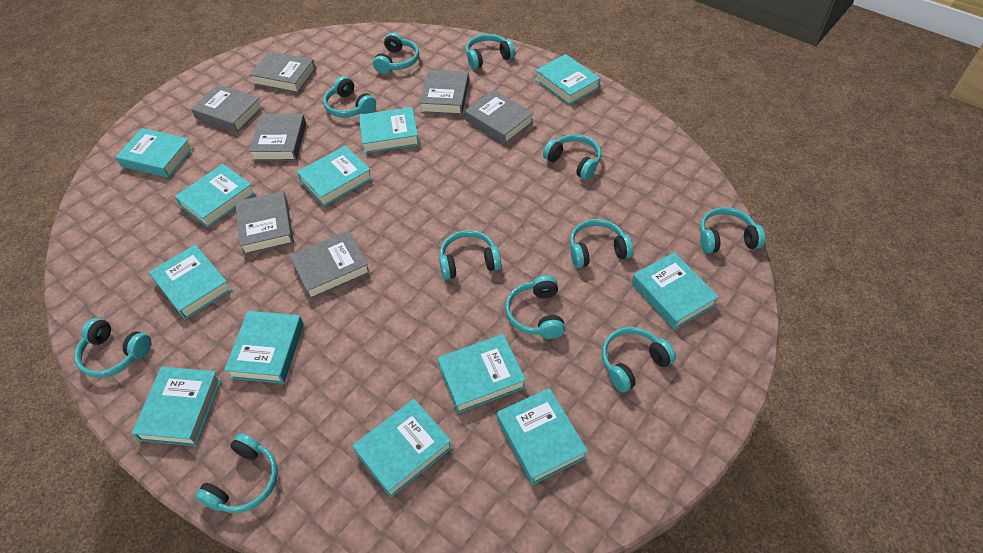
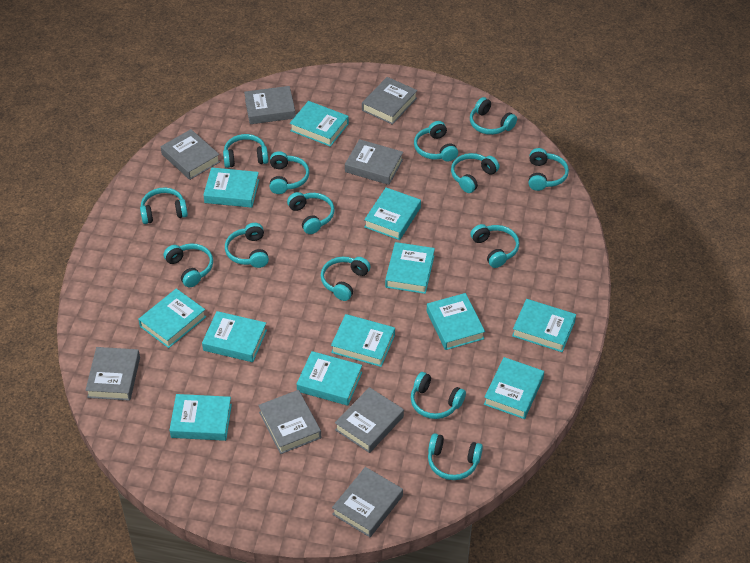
grey book: [191,84,263,133] [235,191,294,255] [249,51,316,93] [249,114,306,161] [289,230,370,300] [419,70,469,115] [465,90,534,145] = 7 -> [85,347,140,401] [161,129,220,180] [244,86,296,124] [258,390,321,454] [332,467,403,537] [335,387,404,453] [345,139,403,185] [362,77,417,125] = 8
turquoise headphones: [74,318,151,378] [195,433,278,513] [323,76,376,117] [373,32,419,74] [439,230,501,280] [466,34,515,69] [505,275,565,339] [543,134,601,180] [570,219,633,268] [602,327,676,392] [700,207,765,254] = 11 -> [140,187,188,224] [163,244,213,287] [223,134,268,168] [225,223,269,268] [270,151,309,194] [287,192,334,234] [321,257,371,301] [411,372,466,419] [414,121,458,162] [428,433,483,480] [451,153,499,193] [470,97,517,135] [470,224,519,268] [528,148,569,191] = 14

